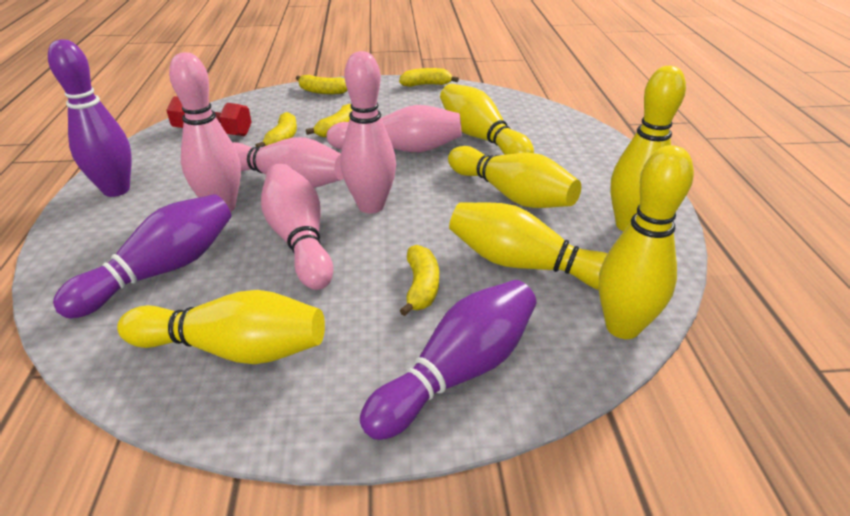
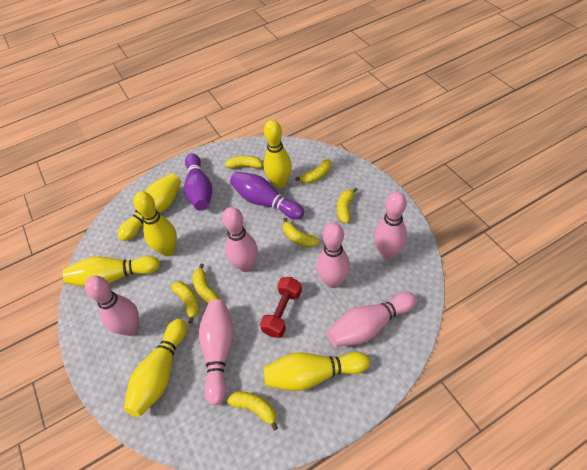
pink bowling pin: [169,52,241,212] [233,137,344,188] [261,163,333,290] [327,105,462,152] [341,51,396,213] = 5 -> [85,276,139,336] [199,299,234,406] [222,207,258,272] [317,223,350,288] [327,292,417,347] [374,191,407,259] = 6
purple bowling pin: [48,39,132,197] [53,194,231,318] [360,280,537,440] = 3 -> [184,153,212,211] [230,172,304,220] = 2
yellow banana: [255,112,297,148] [296,75,348,94] [306,104,352,137] [399,68,459,87] [400,245,439,316] = 5 -> [171,281,199,324] [193,263,220,304] [225,156,264,169] [227,391,278,430] [283,218,319,247] [295,159,331,183] [337,187,358,223] = 7

